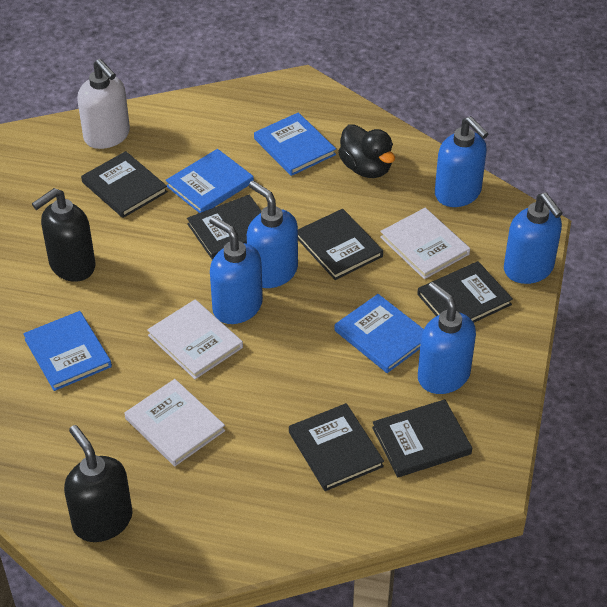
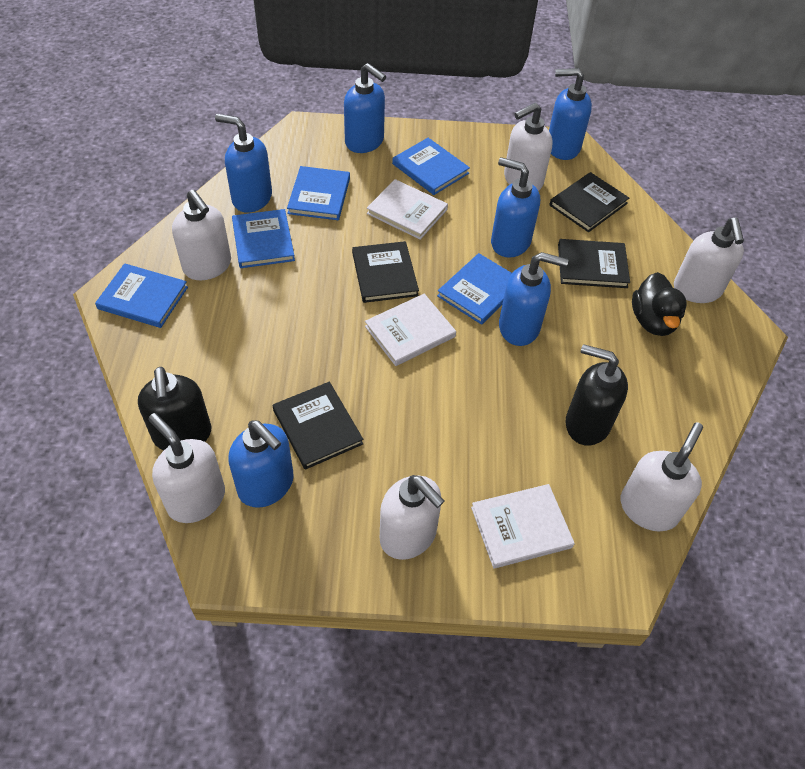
black book: [81,151,168,218] [187,195,261,260] [289,403,384,491] [298,209,383,280] [372,399,472,477] [417,261,513,322] = 6 -> [273,382,363,470] [352,241,419,303] [549,172,629,232] [558,239,630,288] = 4
blue book: [23,311,112,391] [165,149,254,213] [254,112,336,176] [334,294,424,373] = 4 -> [95,263,188,328] [232,209,295,268] [287,166,350,220] [392,138,470,195] [437,253,512,325] = 5
blue soap dispenser: [209,216,263,324] [247,180,298,288] [418,282,476,394] [435,116,489,207] [504,193,562,284] = 5 -> [215,114,272,212] [228,420,294,508] [344,63,386,153] [491,157,540,258] [499,252,568,346] [549,68,592,160] = 6
white soap dispenser: [77,59,130,149] = 1 -> [149,413,225,523] [172,189,231,280] [380,475,445,560] [504,103,552,191] [621,422,703,531] [674,217,744,303] = 6

